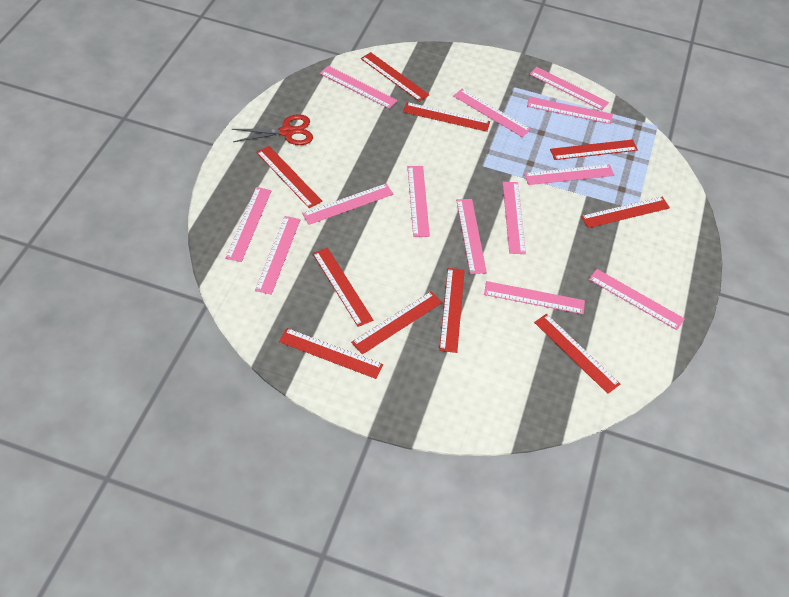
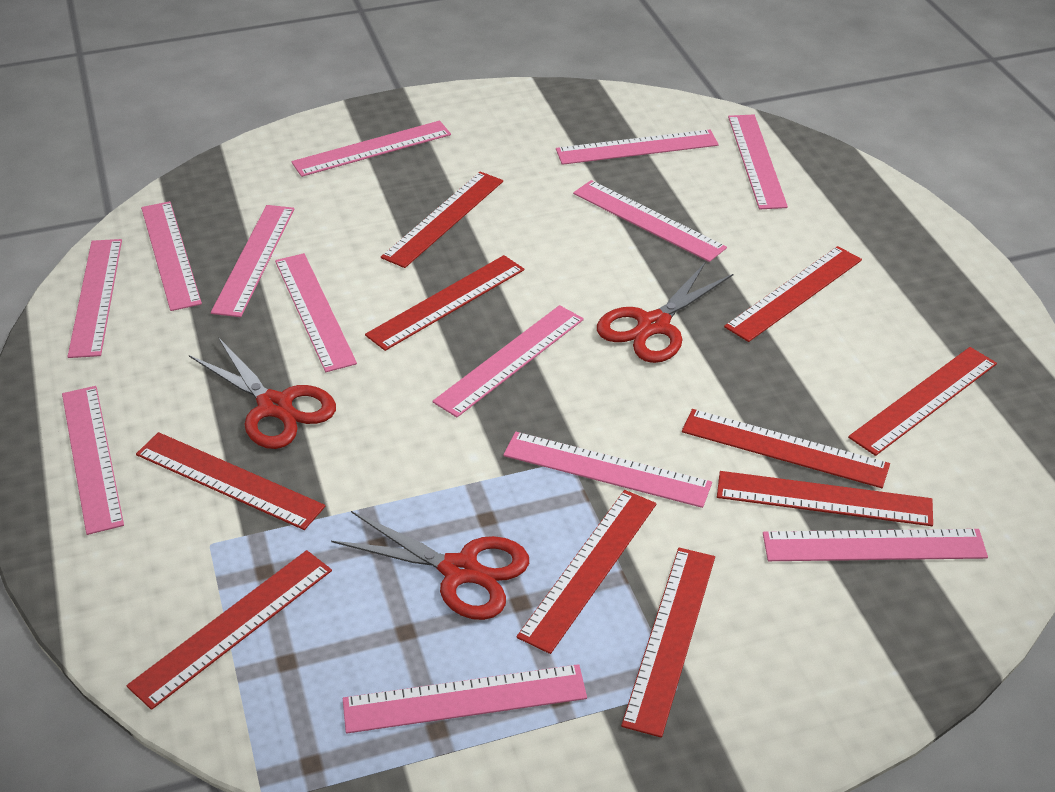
red scissors: [232,114,313,145] = 1 -> [189,337,336,449] [331,511,529,620] [597,262,734,363] = 3

